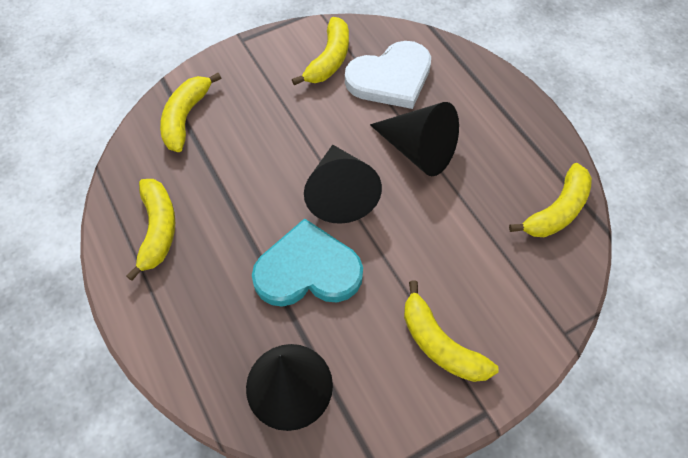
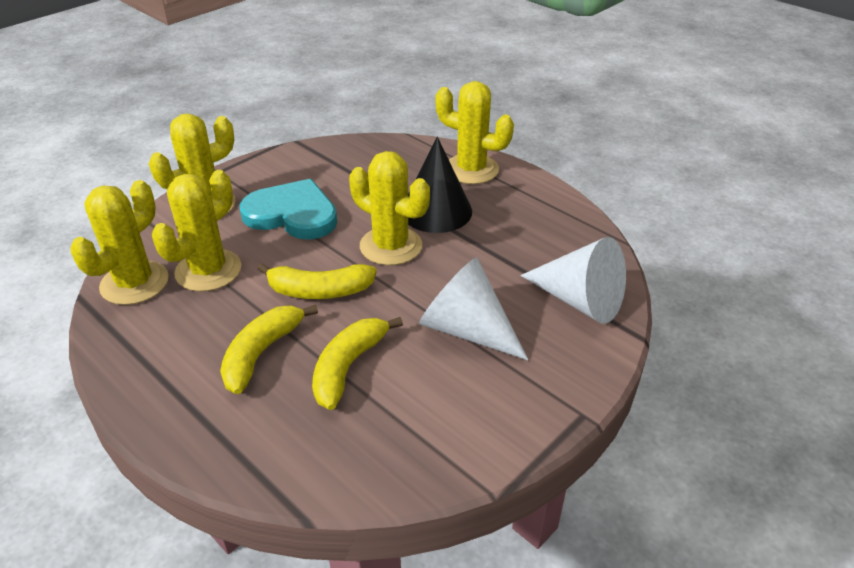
black cone: [246,344,333,431] [304,145,382,224] [370,102,459,176] = 3 -> [408,137,472,233] = 1
white cone: none = 0 -> [419,257,528,360] [521,237,626,324] = 2
white heart: [345,41,431,109] = 1 -> none = 0
yellow banana: [126,179,175,281] [160,73,221,152] [292,17,349,85] [404,281,499,382] [509,163,592,237] = 5 -> [220,305,318,394] [257,263,377,299] [312,317,403,410] = 3
yellow cactus: none = 0 -> [70,180,169,305] [149,113,236,213] [152,170,241,292] [349,151,430,265] [435,81,514,184] = 5

